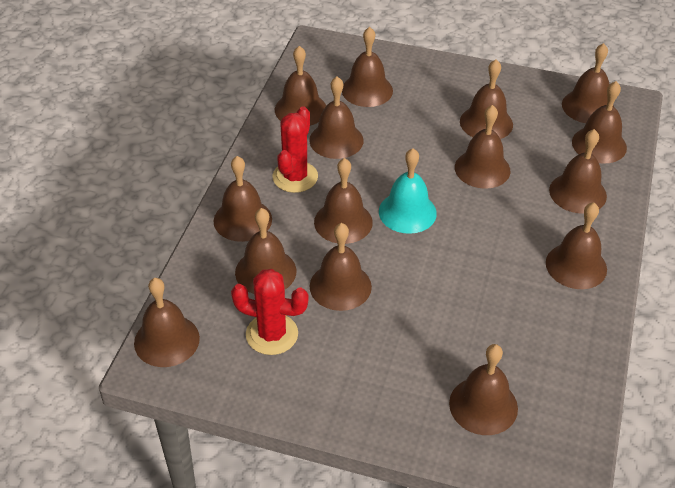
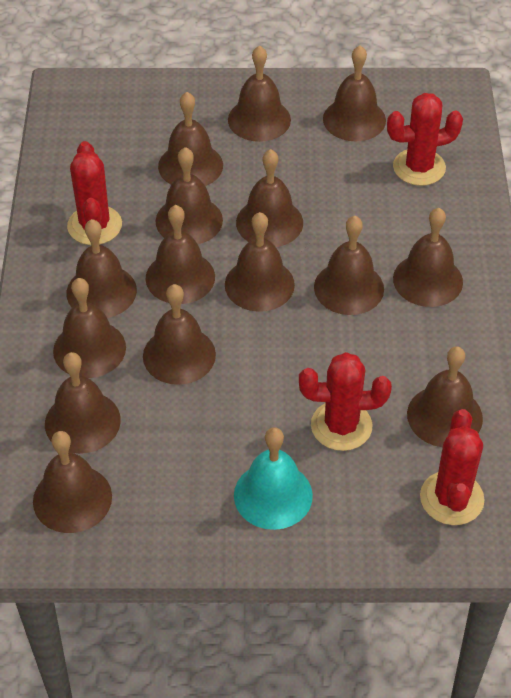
red cactus: [231,269,308,355] [273,106,318,193] = 2 -> [67,141,122,245] [299,352,392,451] [387,93,463,186] [420,409,485,525] = 4

